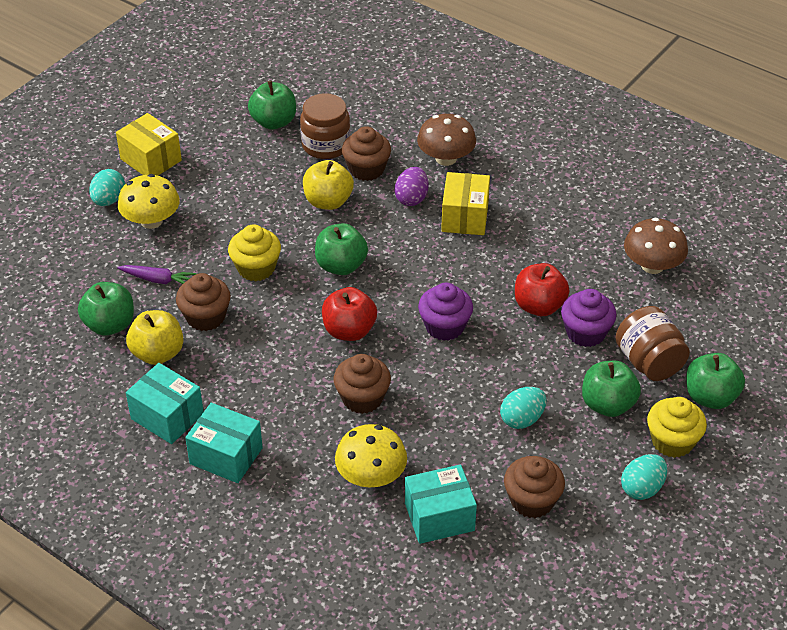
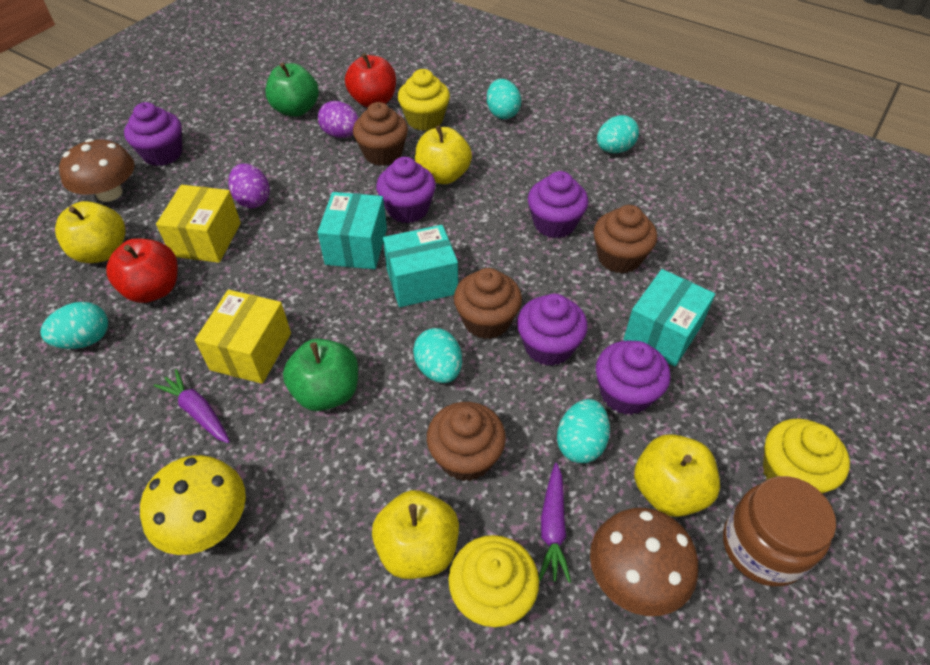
brown jar: [300,93,350,159] [615,306,690,381] = 2 -> [723,476,836,586] = 1
green apple: [78,282,134,336] [248,81,296,130] [315,223,368,275] [582,361,641,417] [686,353,745,409] = 5 -> [266,63,319,117] [283,339,358,411] = 2
purple carrot: [117,265,197,284] = 1 -> [154,369,230,443] [539,463,571,583] = 2
purple cupcake: [418,283,473,341] [561,289,617,347] = 2 -> [124,102,182,166] [376,157,436,223] [517,294,588,366] [528,171,588,238] [596,340,671,415] = 5
purple egg: [395,167,429,206] = 1 -> [228,163,270,208] [318,101,359,138] = 2
turquoise egg: [89,169,125,206] [500,387,546,429] [621,454,667,500] = 3 -> [40,302,108,349] [413,328,462,383] [487,79,521,119] [557,399,610,463] [597,115,639,153] = 5
yellow apple: [126,310,184,365] [303,160,354,210] = 2 -> [55,201,126,263] [372,490,459,579] [415,125,472,184] [634,434,720,517] = 4
yellow cupcake: [228,224,281,281] [647,397,707,458] = 2 -> [398,69,450,131] [448,535,539,627] [763,418,850,494] = 3
yellow mushroom: [118,174,180,229] [335,424,407,487] = 2 -> [140,455,246,555] = 1

